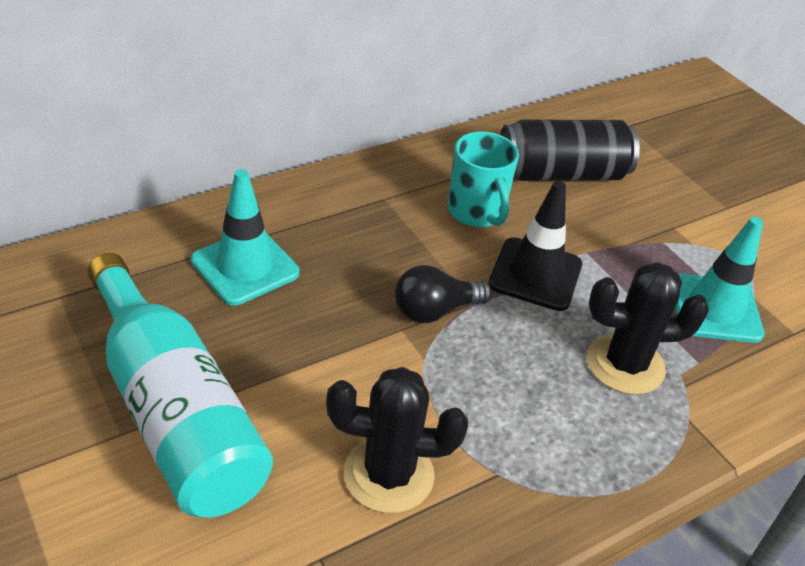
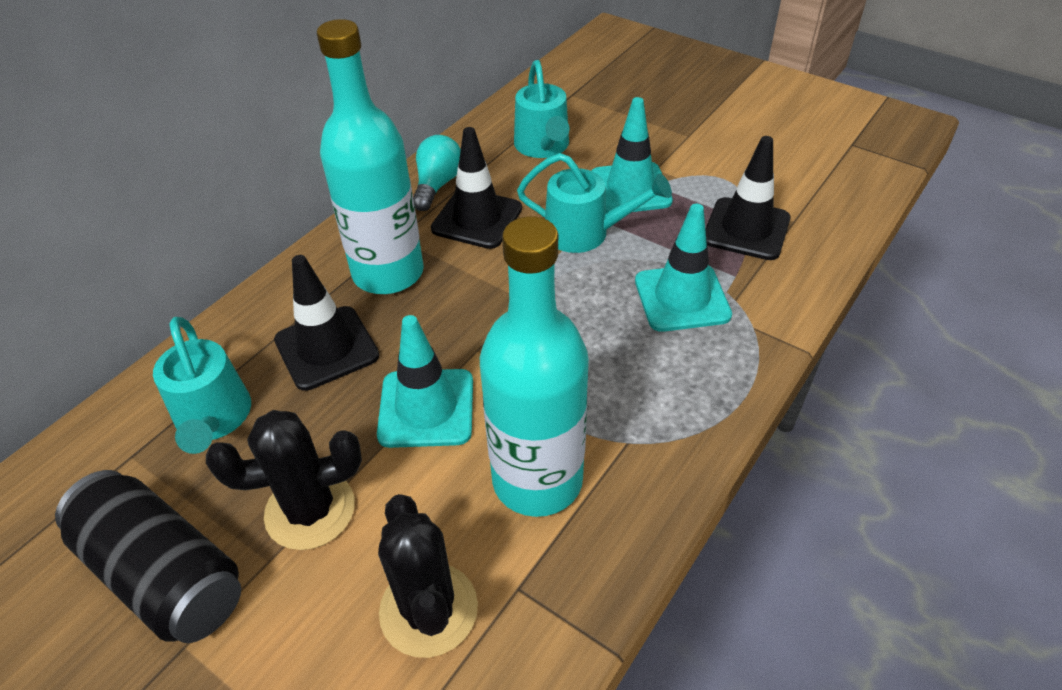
black light bulb: [395,265,492,323] = 1 -> none = 0
black traffic cone: [489,181,582,311] = 1 -> [274,255,379,391] [431,127,522,249] [705,136,791,260] = 3
turquoise bottle: [88,253,273,517] = 1 -> [317,19,424,294] [480,216,589,517] = 2
turquoise light bulb: none = 0 -> [413,135,461,211] = 1
turquoise mug: [448,131,519,227] = 1 -> none = 0
turquoise traffic cone: [191,169,299,306] [675,217,764,343] = 2 -> [377,315,473,448] [591,97,673,213] [635,204,732,332] = 3
turquoise watering can: none = 0 -> [153,317,251,454] [514,60,569,158] [517,153,672,253] = 3

